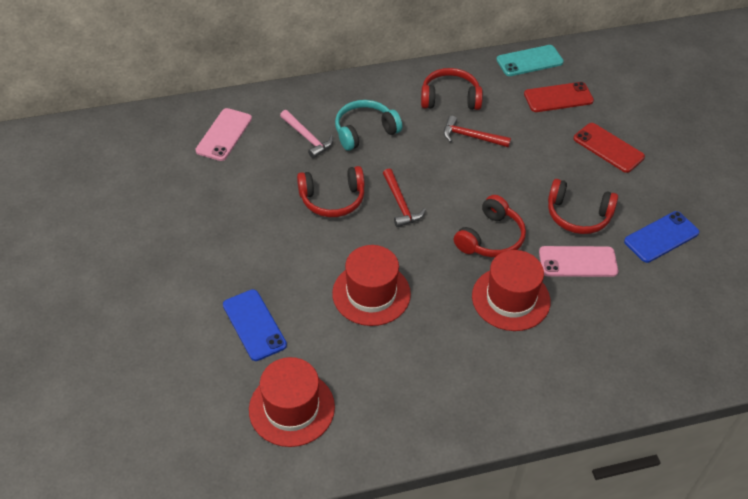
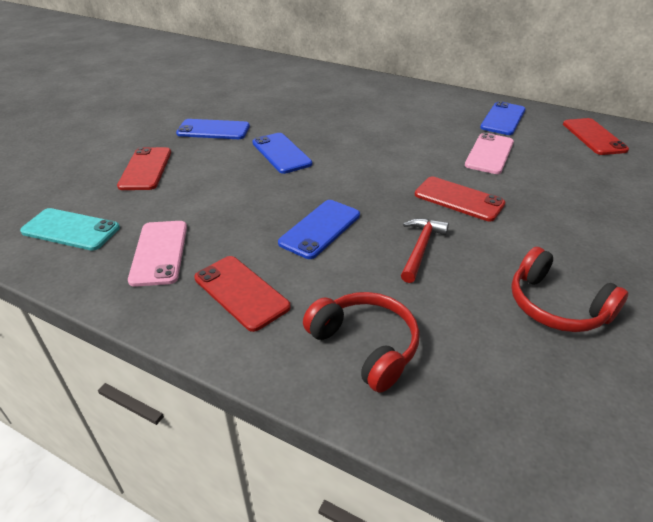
blue phone: [223,289,287,361] [624,211,699,263] = 2 -> [176,119,250,139] [252,133,312,174] [278,200,360,259] [480,101,526,135] = 4
pink hammer: [280,110,333,158] = 1 -> none = 0
red hammer: [383,169,426,227] [444,116,511,147] = 2 -> [401,218,449,283] = 1
red hat: [249,357,335,447] [332,245,411,326] [472,250,550,331] = 3 -> none = 0
red headphones: [297,166,365,217] [421,68,483,110] [454,195,526,258] [548,179,618,234] = 4 -> [303,292,420,393] [511,247,629,332] = 2
red phone: [524,82,594,112] [573,123,645,173] = 2 -> [117,147,171,190] [194,256,291,332] [415,177,505,221] [563,118,629,155] = 4
turquoise headphones: [335,100,402,151] = 1 -> none = 0

